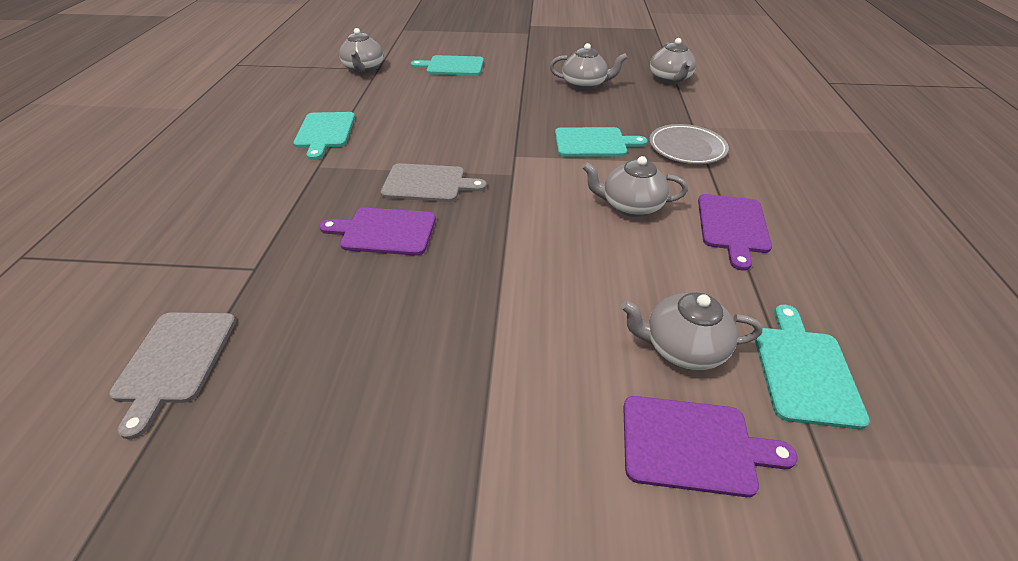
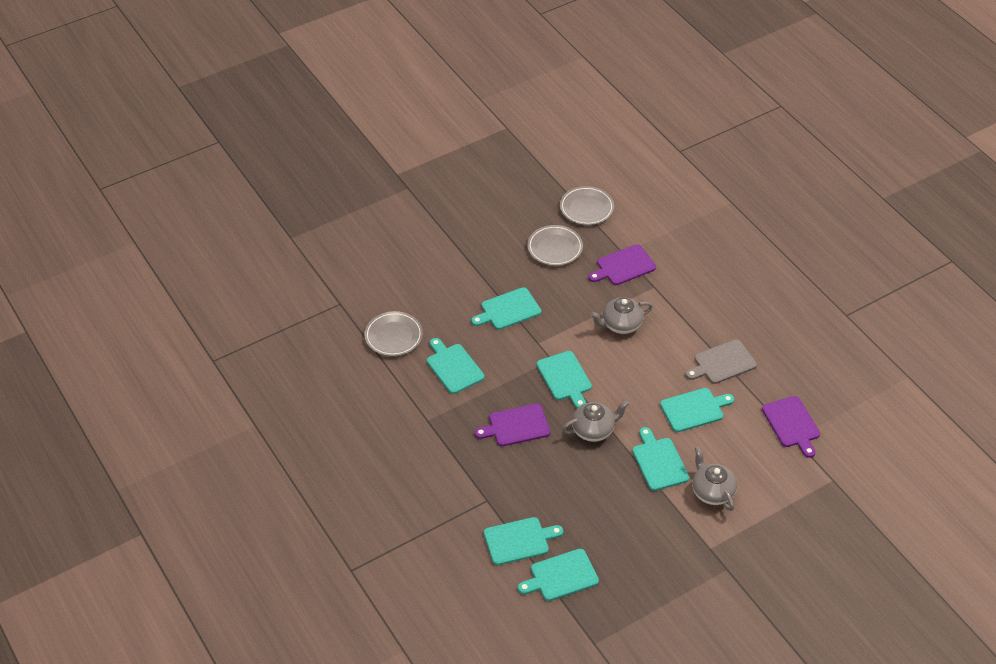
grey cutting board: [109,312,236,439] [381,163,487,202] = 2 -> [686,339,757,384] = 1
grey plate: [649,124,729,164] = 1 -> [364,311,423,356] [527,225,583,266] [560,186,614,225] = 3
grey teapot: [339,28,383,74] [550,43,628,91] [582,156,688,217] [621,292,763,370] [650,38,696,85] = 5 -> [562,400,629,442] [590,297,653,334] [692,446,737,511] = 3
turquoise cutting board: [293,112,355,160] [411,55,484,76] [555,127,647,157] [755,305,870,429] = 4 -> [427,338,485,394] [471,287,541,330] [484,517,563,565] [518,549,599,601] [536,351,592,408] [632,427,689,491] [660,388,734,432] = 7

